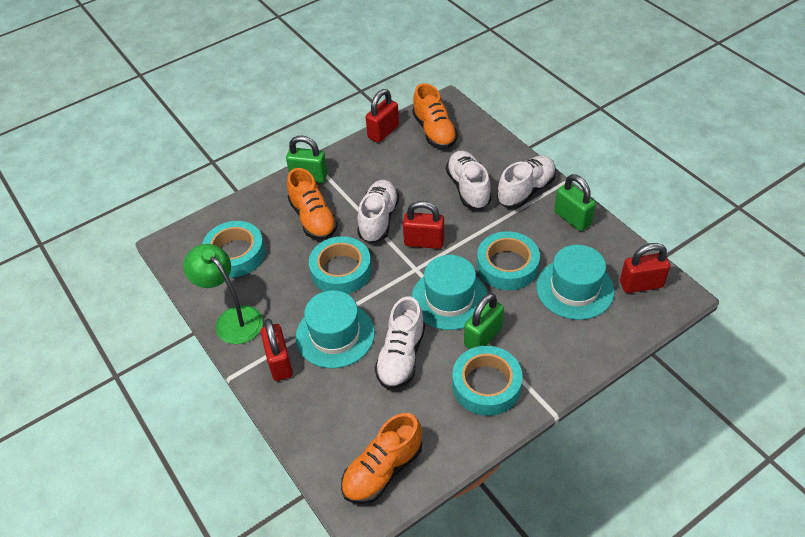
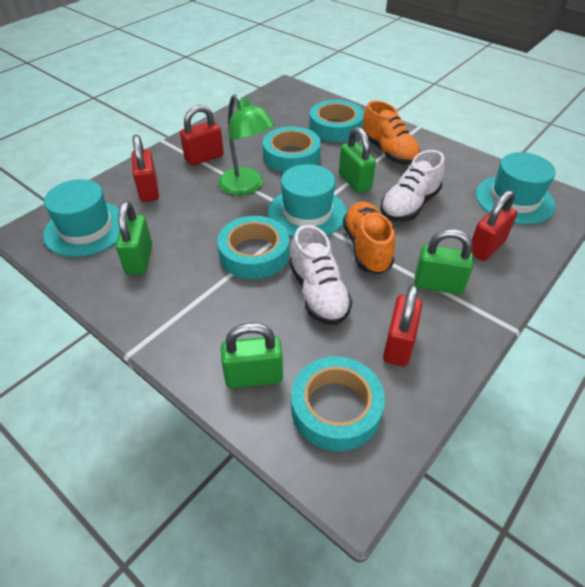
green padlock: [286,136,328,183] [464,293,504,349] [554,174,596,231] = 3 -> [116,201,152,275] [221,322,283,388] [339,127,376,193] [414,229,474,295] = 4
orange shoe: [287,168,338,240] [341,413,422,504] [412,83,458,149] = 3 -> [343,201,395,274] [362,101,421,165] = 2
white shoe: [357,180,399,243] [375,297,425,389] [446,151,492,209] [497,156,556,208] = 4 -> [290,225,352,325] [380,150,445,221] = 2

